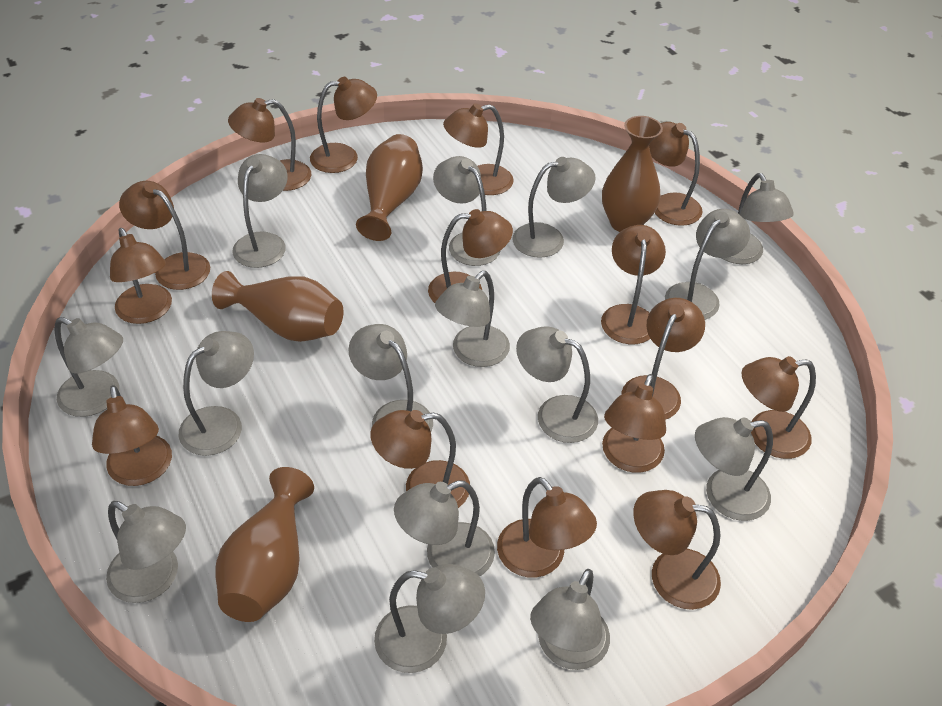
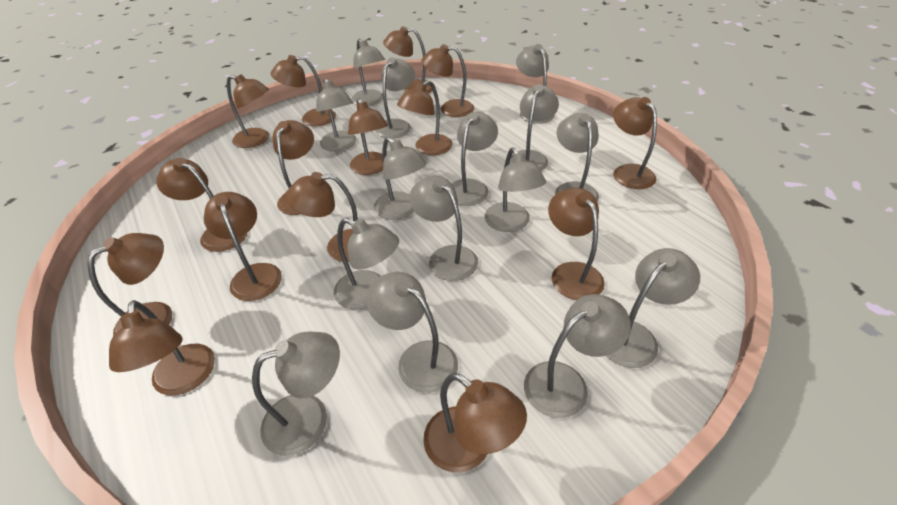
brown vase: [212,271,344,342] [216,467,314,622] [356,134,423,241] [602,116,663,232] = 4 -> none = 0

